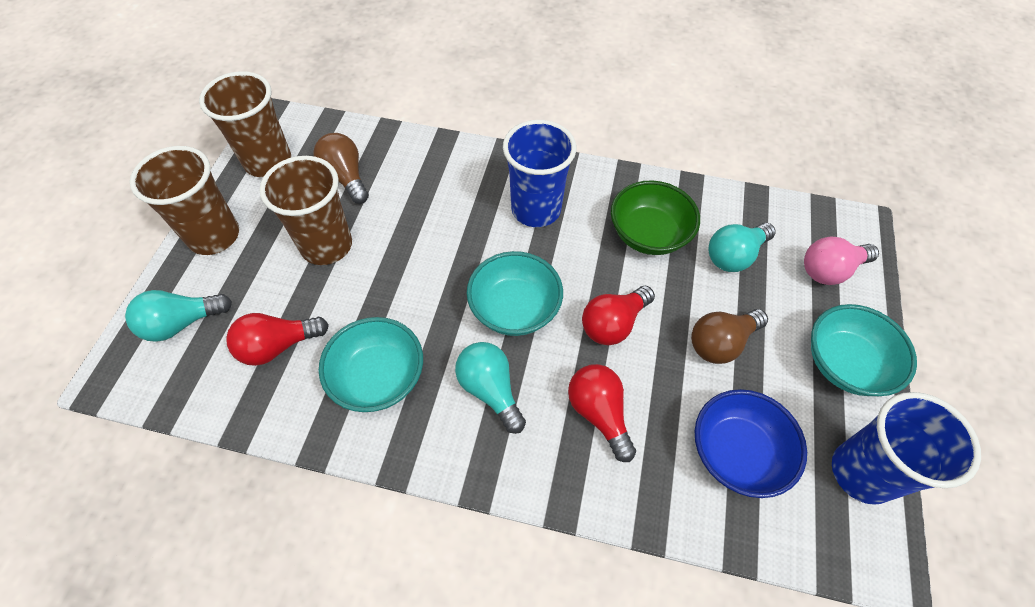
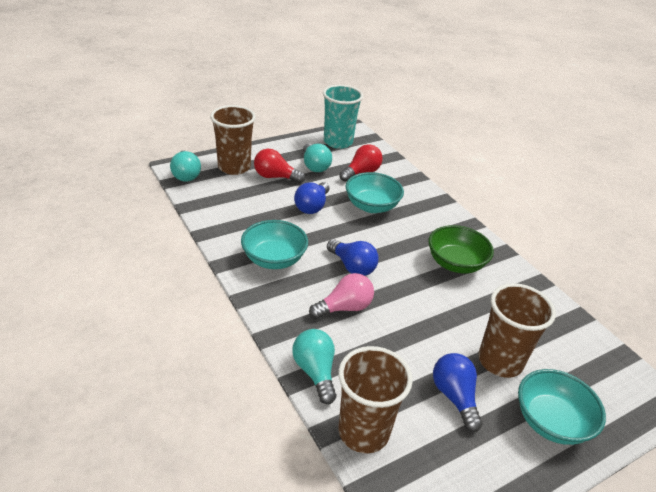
blue bowl: [695,389,807,498] = 1 -> none = 0
blue cup: [503,120,576,227] [832,392,981,505] = 2 -> none = 0
blue light bulb: none = 0 -> [294,182,329,214] [327,239,379,276] [433,353,483,432] = 3
brown light bulb: [313,133,369,204] [691,309,768,364] = 2 -> none = 0
red light bulb: [226,313,329,366] [568,364,636,462] [582,286,655,345] = 3 -> [254,149,305,183] [339,144,383,182] = 2
turquoise cup: none = 0 -> [323,85,363,149] = 1

